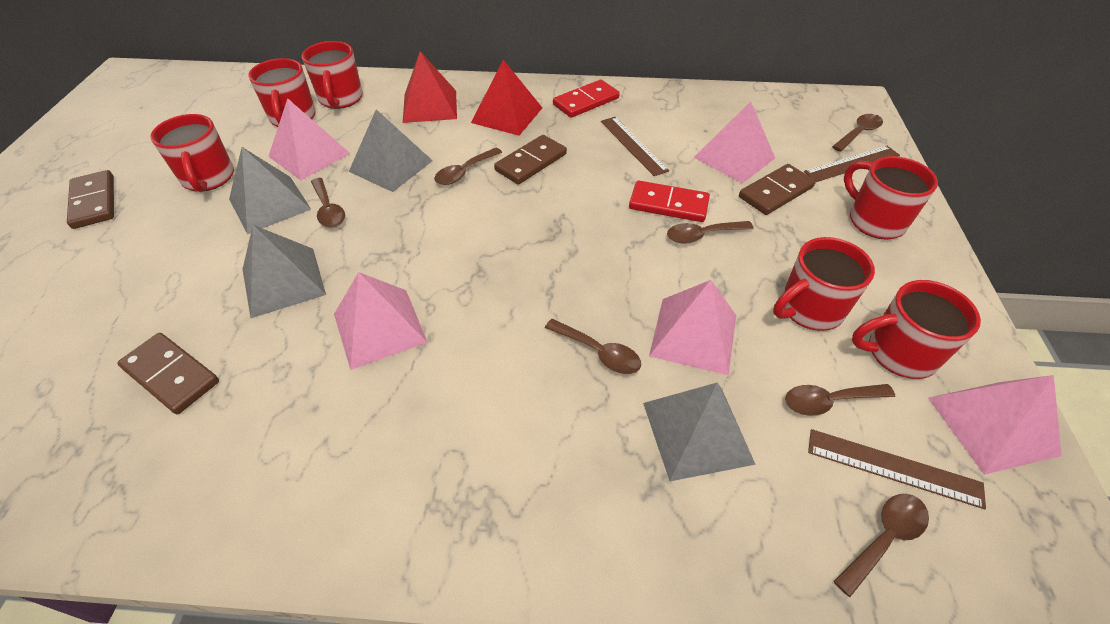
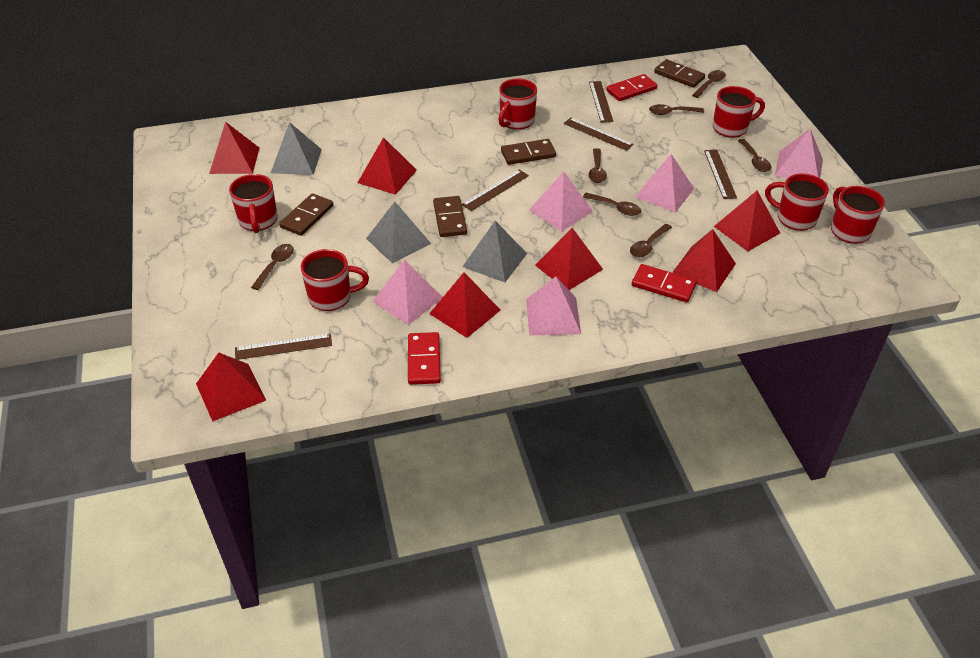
brown ruler: [601,117,669,176] [804,146,900,182] [808,429,986,509] = 3 -> [235,334,332,360] [462,170,529,211] [564,118,634,151] [589,81,613,123] [704,150,737,199] = 5
grey pyramid: [229,147,311,234] [242,225,326,318] [349,109,433,192] [643,382,756,481] = 4 -> [271,122,322,175] [366,202,431,263] [462,221,527,282] = 3
red domino: [553,80,620,118] [629,180,710,222] = 2 -> [408,332,441,385] [606,74,657,101] [632,264,697,302] = 3
red pyramid: [403,51,457,123] [471,60,542,136] = 2 -> [196,353,266,422] [209,122,259,174] [357,137,417,195] [429,272,500,338] [535,228,603,290] [672,229,736,292] [714,191,780,251] = 7

